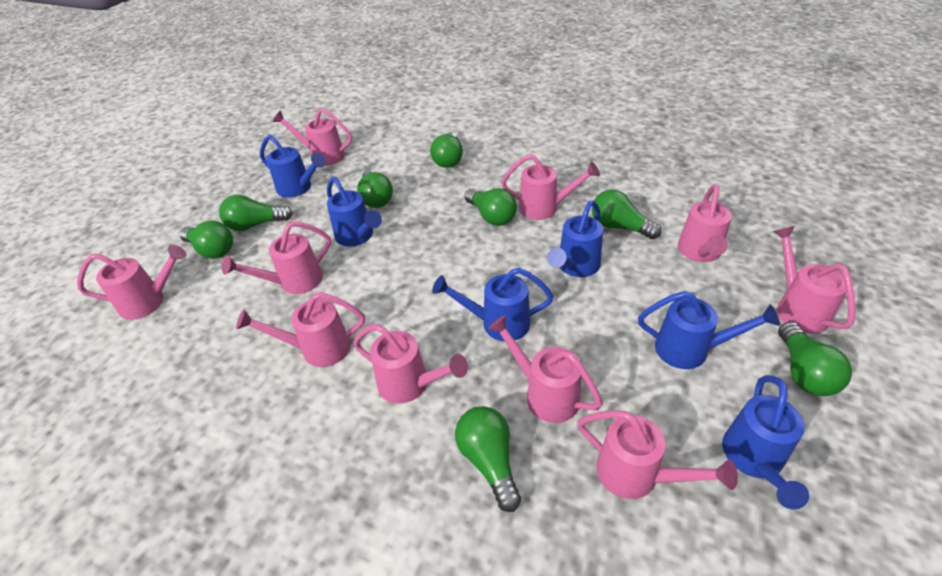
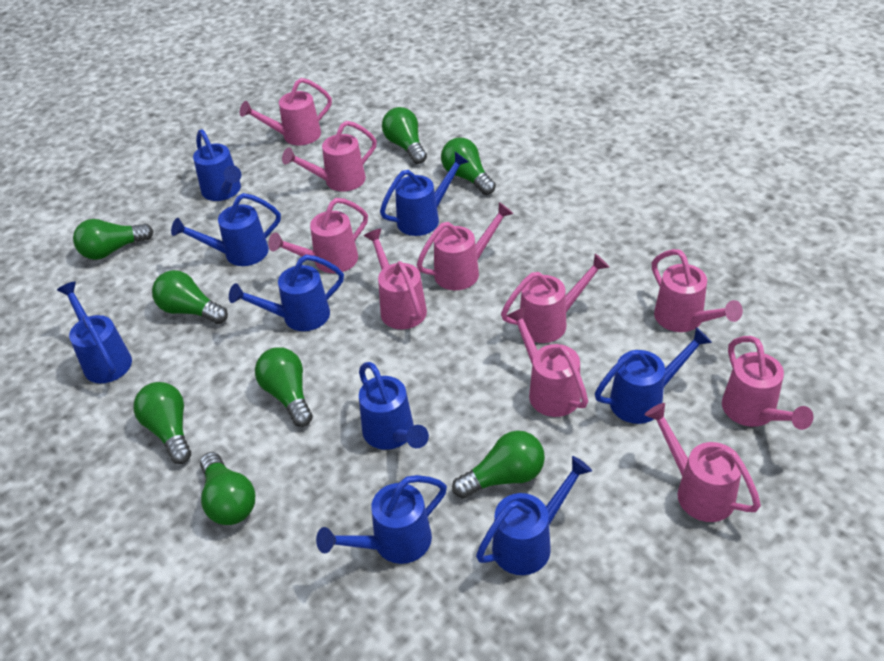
blue watering can: [260,135,326,198] [327,177,382,247] [432,268,554,341] [547,200,603,277] [638,291,780,369] [722,375,809,510] = 6 -> [57,281,132,383] [171,193,281,266] [193,129,241,201] [229,255,344,331] [316,475,447,564] [359,362,429,450] [380,152,469,236] [476,456,592,575] [595,327,712,424] = 9

